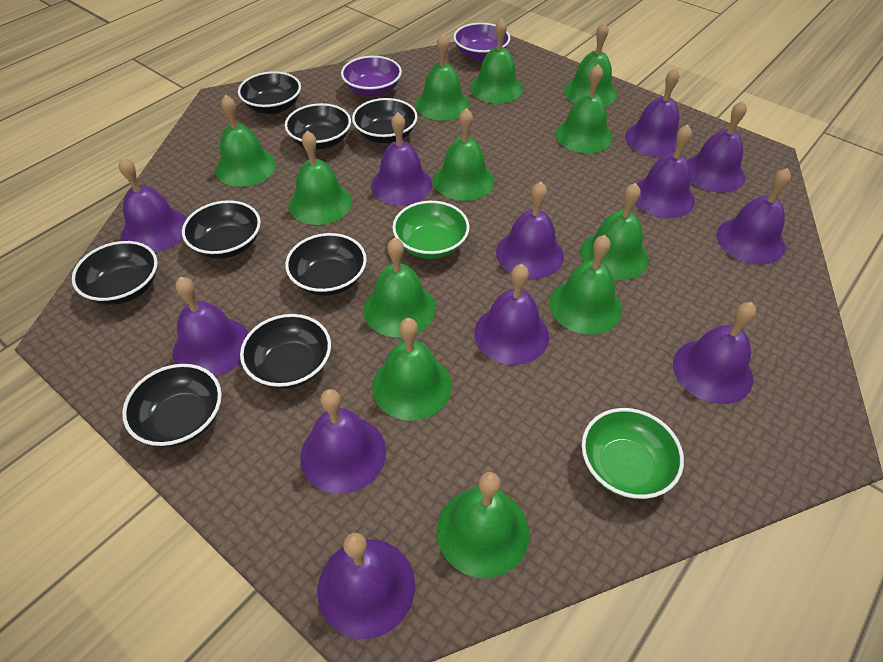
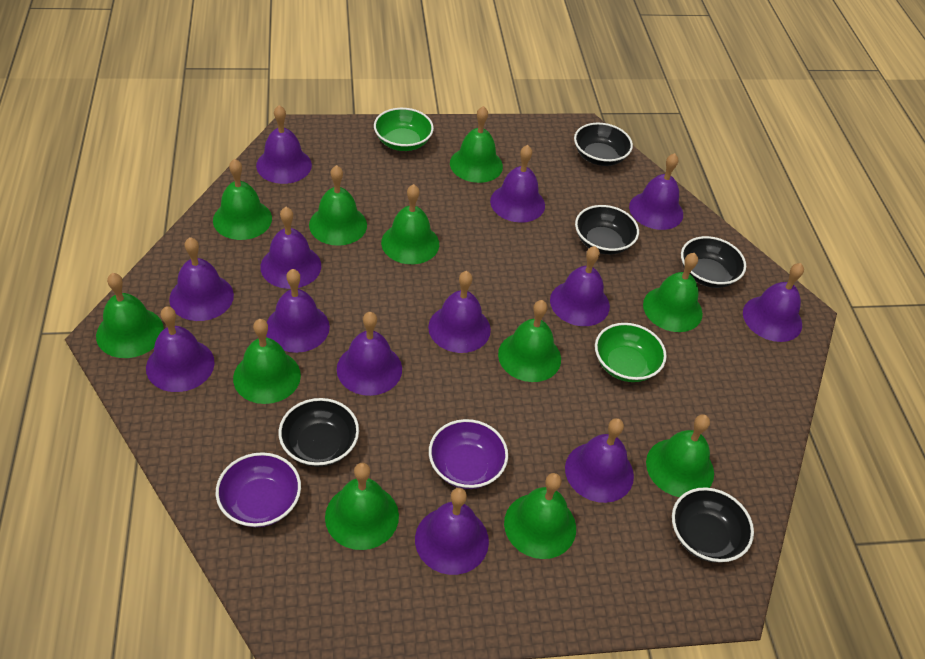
black bowl: [72,241,158,305] [122,364,222,447] [182,200,261,259] [238,71,301,114] [240,314,331,389] [285,103,351,149] [285,233,367,296] [352,98,418,143] = 8 -> [279,398,359,467] [574,123,633,166] [575,205,639,255] [672,487,754,563] [681,236,746,288] = 5
green bell: [215,94,276,187] [289,131,352,225] [364,238,436,338] [372,318,452,421] [415,34,470,121] [433,108,494,201] [437,472,529,578] [470,18,523,103] [549,235,622,335] [555,64,613,153] [564,22,617,106] [580,183,649,280] = 12 -> [96,273,164,358] [213,159,272,240] [233,319,301,404] [309,165,367,246] [325,463,399,550] [381,184,439,264] [450,106,503,183] [498,300,561,382] [504,473,576,559] [643,253,703,332] [646,415,714,497] = 11
purple bell: [119,157,187,253] [173,277,248,377] [300,389,386,494] [317,533,415,639] [371,112,432,205] [474,264,549,365] [496,182,564,279] [625,68,679,157] [635,124,695,218] [673,302,756,404] [687,101,747,193] [717,168,791,265] = 12 -> [146,306,215,392] [169,237,234,321] [256,105,312,184] [260,207,321,289] [266,269,330,353] [337,312,402,396] [415,488,489,575] [428,271,491,353] [490,145,545,223] [550,246,610,326] [565,418,634,503] [629,153,683,230] [743,263,804,342] = 13

